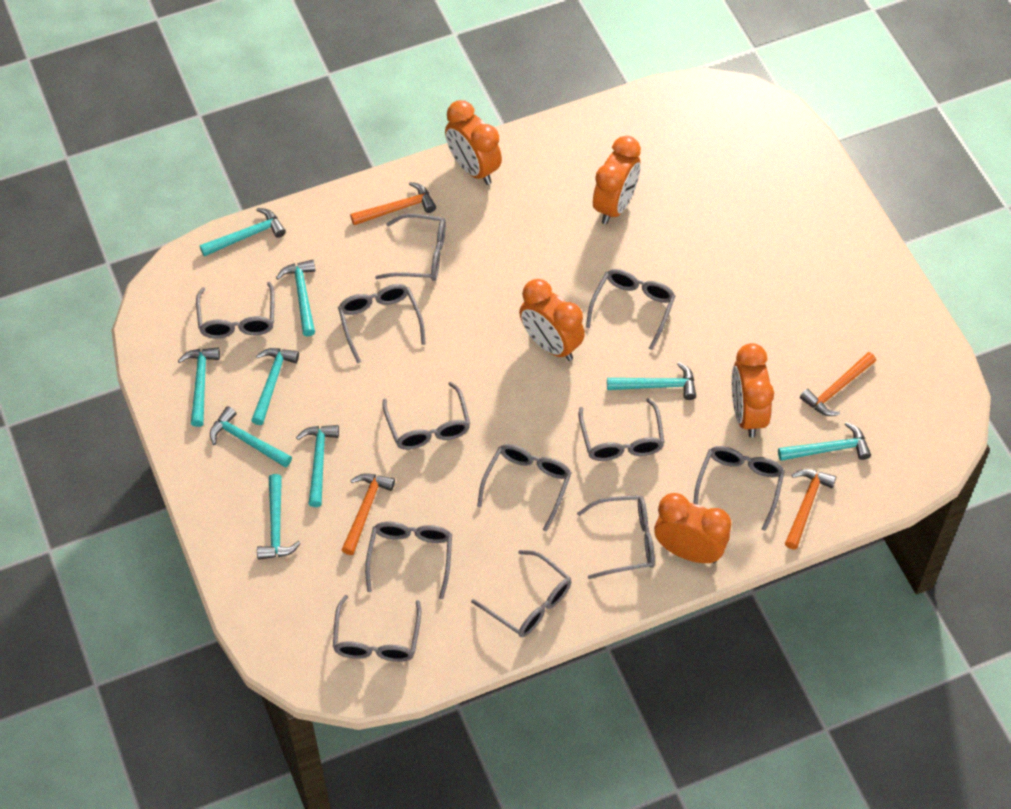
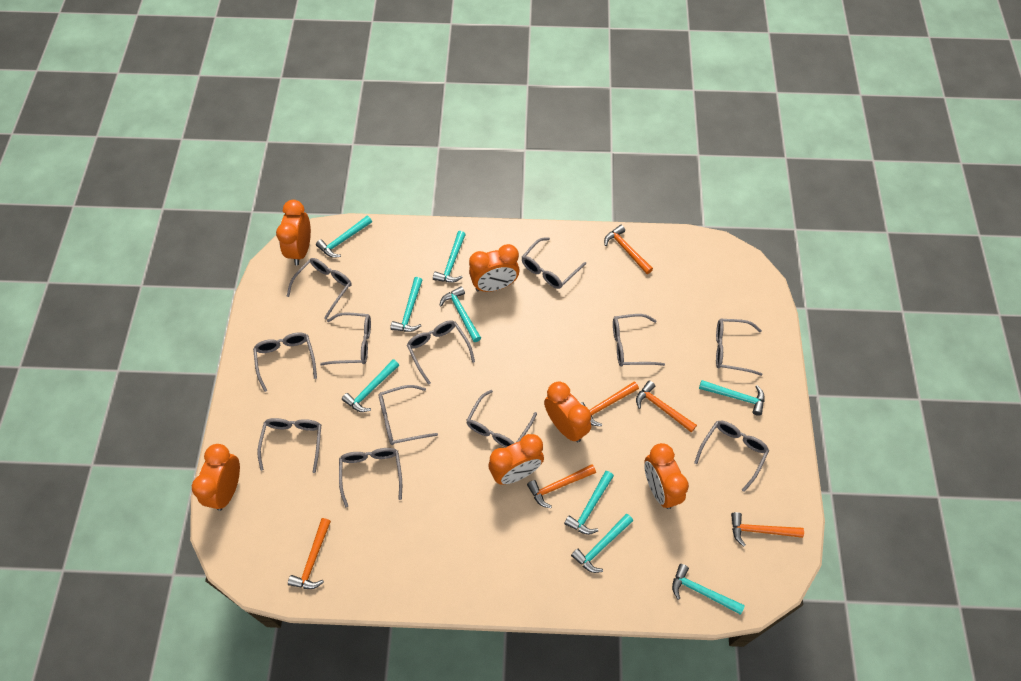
orange clock: [445,100,502,185] [519,279,585,361] [593,136,641,224] [654,493,731,563] [732,343,774,438] = 5 -> [192,444,240,511] [276,200,311,265] [469,244,520,292] [488,434,544,485] [544,382,591,442] [644,443,689,509] = 6
orange hammer: [342,473,395,555] [350,182,436,225] [785,469,836,549] [800,352,876,416] = 4 -> [288,518,331,589] [527,464,596,508] [581,381,639,426] [604,225,653,274] [636,381,697,433] [731,512,804,546] = 6

